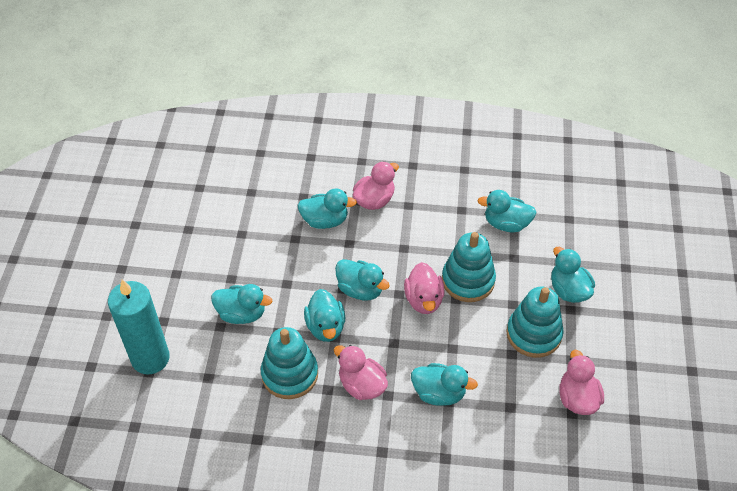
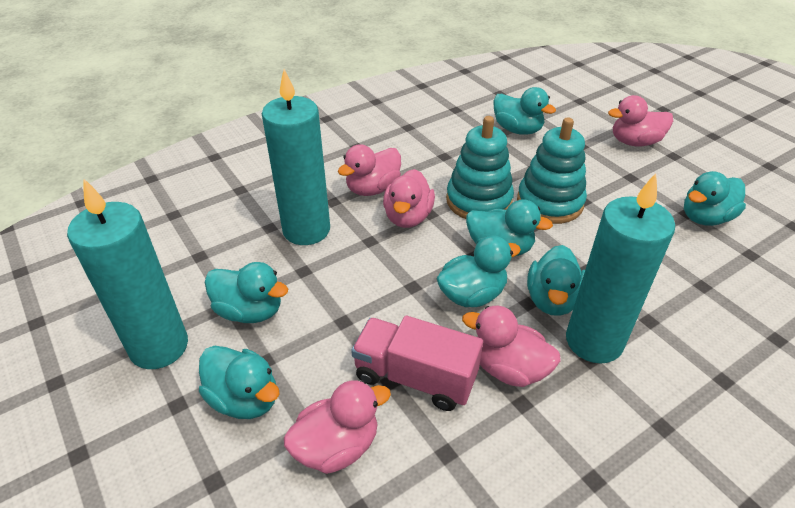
pink duck: [334,345,388,400] [353,161,399,210] [404,262,445,314] [559,350,604,415] = 4 -> [284,380,391,474] [338,144,401,196] [383,169,435,228] [462,306,561,387] [608,95,673,146] = 5
pink truck: none = 0 -> [351,316,483,411] = 1
turquoise candle: [108,280,170,375] = 1 -> [67,179,188,369] [262,69,330,245] [566,173,675,364] = 3
turquoise stacking toy: [261,327,318,399] [442,232,496,302] [506,287,564,358] = 3 -> [446,116,514,219] [517,117,587,224] = 2

